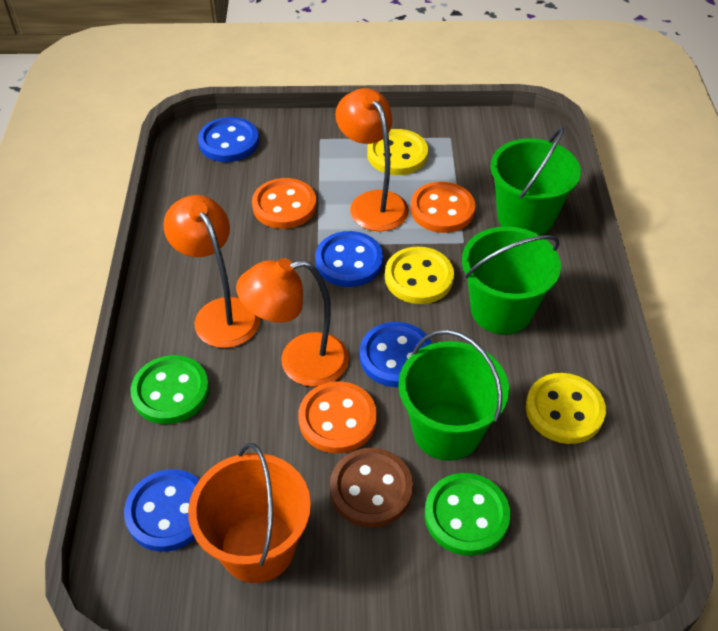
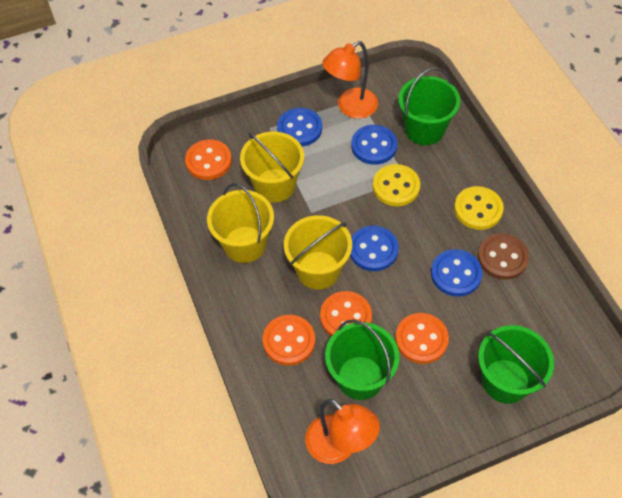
green button: [130,355,209,424] [425,473,510,556] = 2 -> none = 0
orange bucket: [188,443,311,583] = 1 -> none = 0
orange button: [252,178,316,229] [298,381,377,453] [410,182,475,233] = 3 -> [185,139,232,180] [263,315,315,366] [320,291,372,336] [395,313,449,364] = 4
orange lamp: [163,195,260,348] [236,258,349,387] [335,88,409,231] = 3 -> [305,399,380,464] [322,41,378,119] = 2
yellow bucket: none = 0 -> [207,183,274,263] [240,132,304,203] [284,215,352,290] = 3
yellow button: [367,129,428,175] [385,246,454,304] [526,373,606,444] = 3 -> [373,164,420,206] [454,186,504,230] = 2

